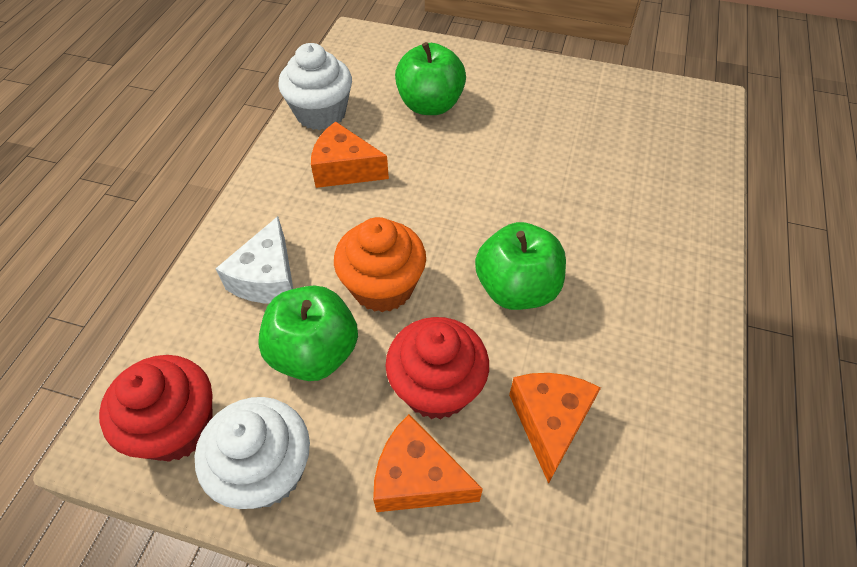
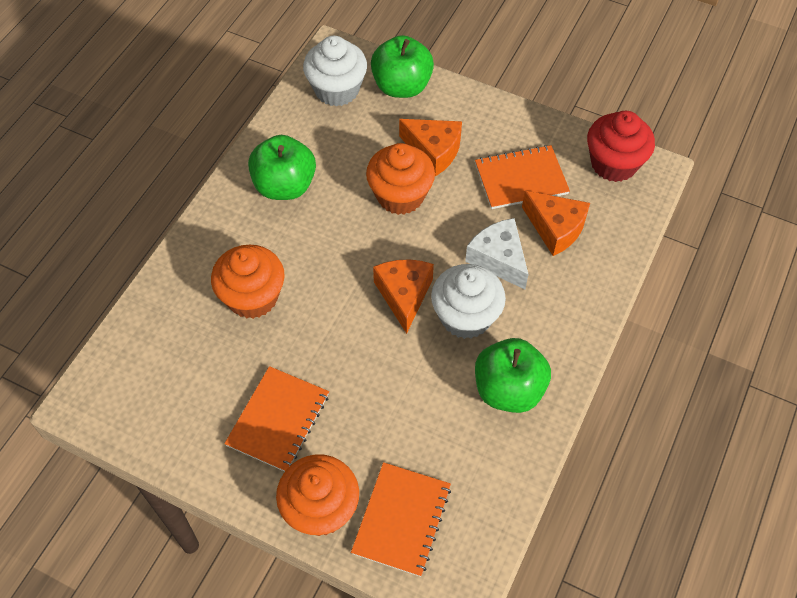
orange cupcake: [334,217,426,312] = 1 -> [211,245,285,319] [276,454,359,536] [366,143,435,215] = 3
orange notebook: none = 0 -> [224,366,329,472] [351,462,451,577] [475,145,570,209] = 3
red cupcake: [99,355,213,462] [385,317,489,420] = 2 -> [587,111,655,182] = 1

